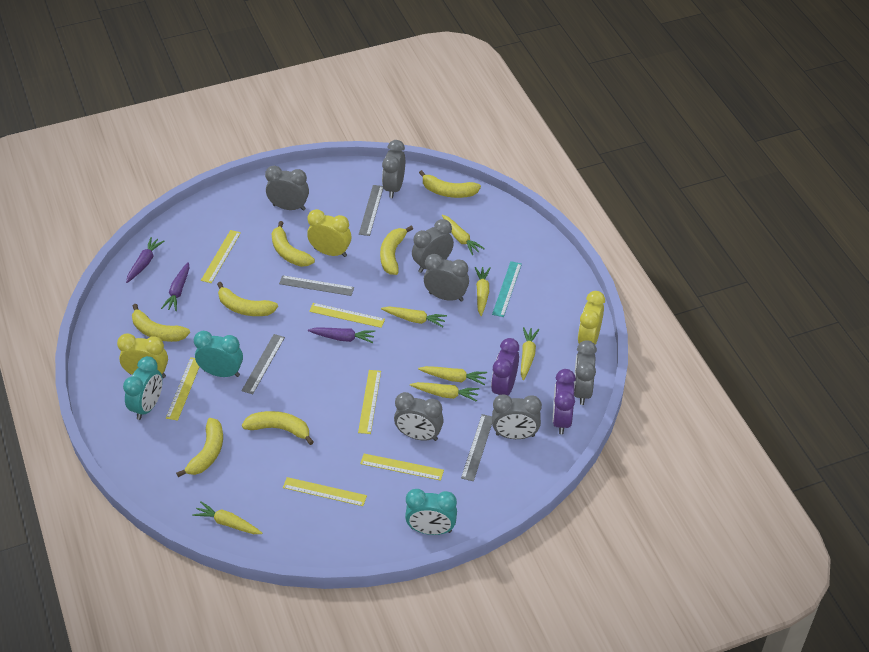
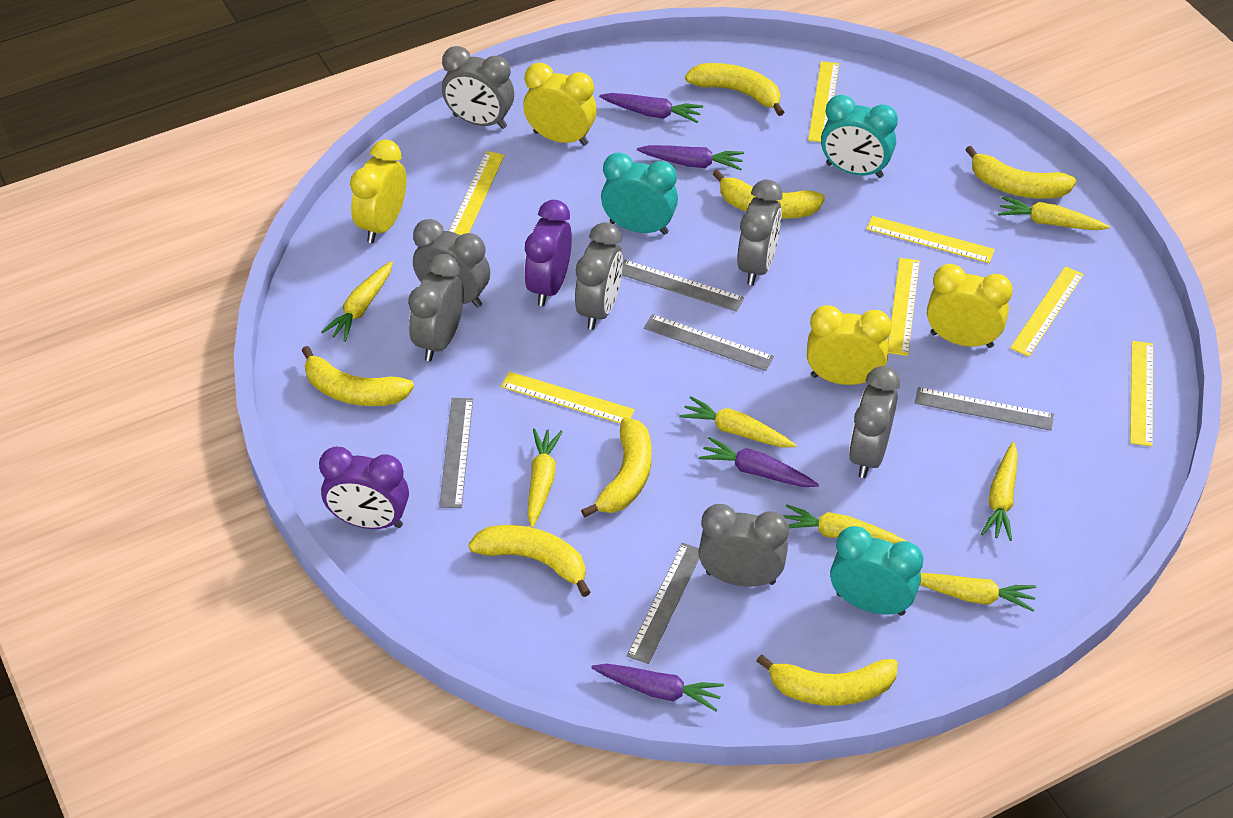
grey ruler: [241,334,285,394] [279,275,354,296] [359,185,383,236] [461,414,492,481] = 4 -> [439,398,473,508] [622,260,744,312] [627,543,700,664] [644,314,774,371] [915,387,1054,430] = 5
purple carrot: [126,237,164,283] [161,262,189,311] [308,328,375,343] = 3 -> [592,664,724,711] [599,93,703,123] [637,145,744,170] [699,437,819,487] = 4
turquoise ruler: [492,261,522,317] = 1 -> none = 0
yellow clock: [117,333,168,378] [307,209,351,257] [578,291,605,345] = 3 -> [350,140,406,243] [523,63,597,146] [807,305,892,385] [927,264,1013,348] = 4
yellow ruler: [166,357,199,421] [201,230,241,283] [283,477,367,506] [309,303,385,328] [358,370,381,434] [360,454,444,481] = 6 -> [449,151,505,235] [501,371,635,424] [808,61,839,142] [866,216,995,263] [888,258,920,356] [1010,266,1084,357] [1130,341,1153,447] = 7

